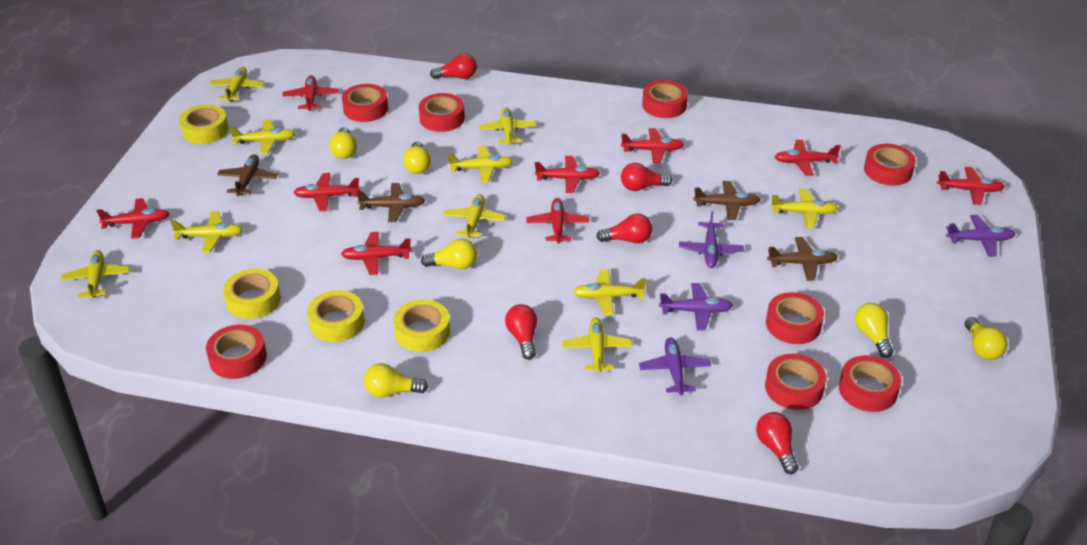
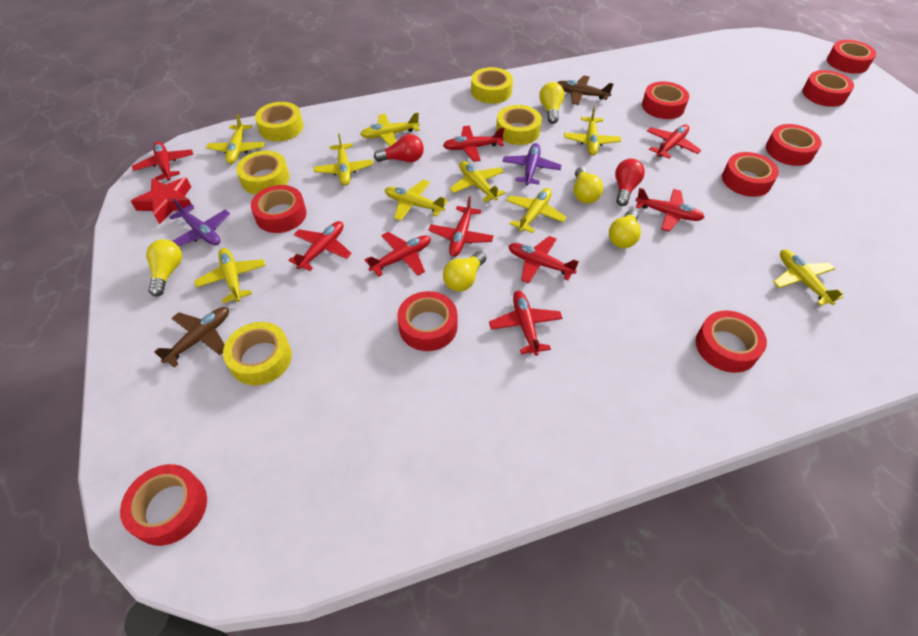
brown plane: [217,154,278,196] [356,183,425,222] [693,181,761,220] [767,237,838,281] = 4 -> [154,307,229,368] [557,76,613,105] = 2
purple plane: [639,338,711,395] [659,283,733,330] [679,211,744,268] [946,215,1015,257] = 4 -> [169,199,230,246] [502,143,562,186] = 2
red light bulb: [430,54,477,79] [505,304,537,360] [596,214,652,243] [621,163,672,191] [756,412,799,474] = 5 -> [374,134,424,162] [615,159,645,206] = 2
red star: none = 0 -> [131,177,194,224] = 1
red tape: [206,325,267,379] [342,84,388,122] [419,93,465,132] [642,80,688,118] [765,354,826,410] [766,292,824,344] [839,355,901,412] [864,144,916,186] = 8 -> [120,464,207,546] [251,185,306,233] [397,291,458,351] [642,81,689,119] [696,311,767,373] [722,152,779,197] [766,124,822,166] [802,70,854,107] [827,40,876,74] = 9
yellow light bulb: [329,127,357,159] [364,363,428,397] [403,142,431,174] [421,239,477,269] [855,303,893,358] [965,317,1008,360] = 6 -> [146,239,182,296] [443,251,486,292] [539,82,564,124] [574,167,603,204] [609,210,641,248] = 5
yellow plane: [61,250,130,299] [170,211,243,253] [209,67,264,102] [229,120,295,154] [443,194,506,239] [448,146,513,183] [479,107,537,146] [562,317,633,374] [573,269,646,316] [770,189,838,228] = 10 -> [194,248,266,303] [206,114,265,164] [314,133,373,186] [360,113,420,146] [385,180,448,221] [449,161,505,202] [506,188,567,233] [564,106,621,156] [773,250,844,306] = 9
yellow tape: [179,104,229,144] [223,269,281,319] [307,290,365,342] [394,300,450,352] = 4 -> [223,322,292,385] [236,151,290,195] [255,102,303,141] [471,67,513,104] [496,105,542,145] = 5

